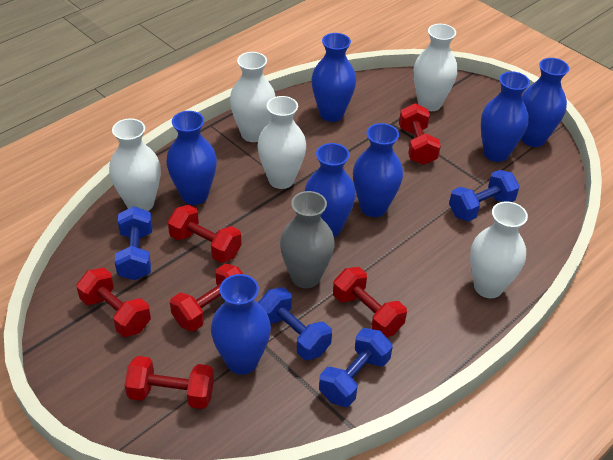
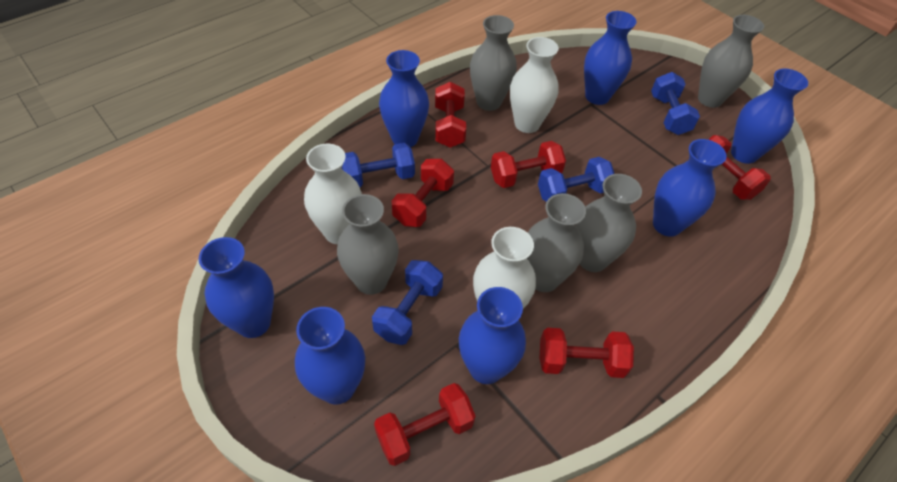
grey vase: [280,191,335,288] = 1 -> [337,194,399,295] [470,15,517,111] [527,193,586,292] [576,174,642,272] [698,15,764,108] = 5
white vase: [109,118,161,211] [230,52,276,142] [257,96,306,189] [413,24,458,111] [470,201,528,298] = 5 -> [304,144,362,244] [473,227,536,309] [510,37,559,133] = 3

